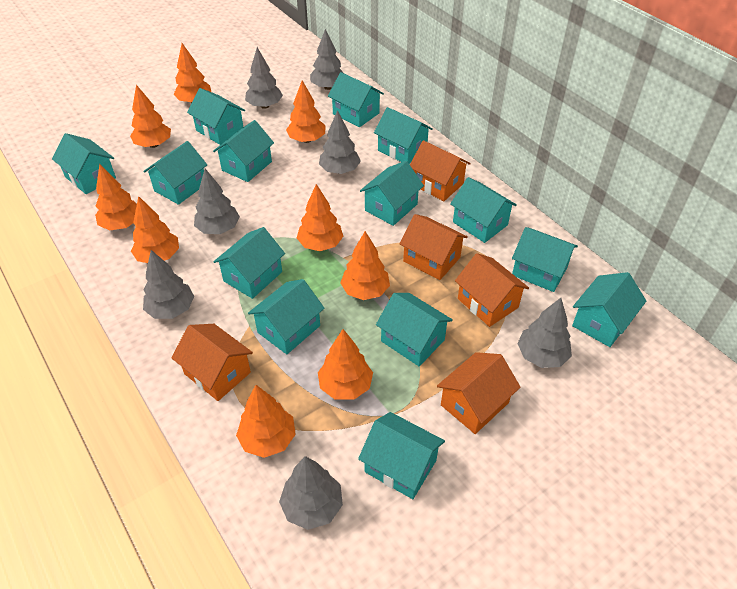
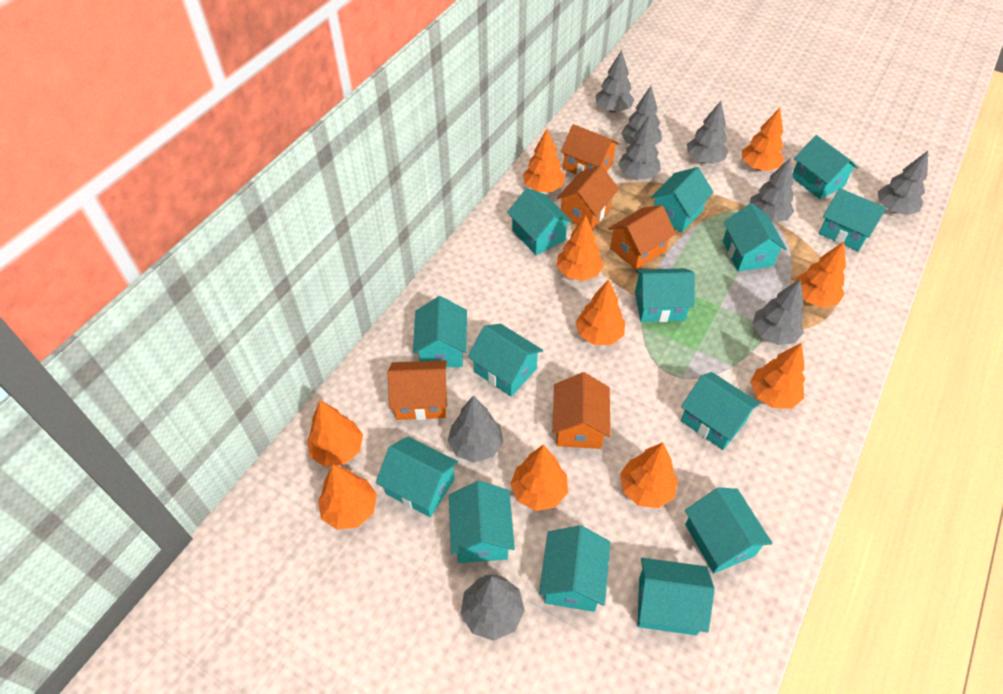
grey tree: [143,250,194,319] [194,169,240,234] [245,47,283,109] [279,456,343,530] [310,29,343,90] [319,110,361,174] [517,298,572,368] = 7 -> [448,396,503,463] [461,574,525,640] [595,50,634,112] [618,116,661,179] [621,86,662,145] [687,101,728,164] [750,158,794,222] [753,279,804,345] [878,151,928,215] = 9
orange tree: [95,164,137,230] [130,85,171,148] [131,196,179,263] [173,43,211,103] [236,385,296,458] [286,80,326,143] [297,184,344,251] [318,329,373,400] [340,231,390,300] = 9 -> [307,401,363,467] [318,464,377,530] [511,445,568,511] [523,129,565,192] [557,215,604,281] [575,280,625,345] [620,442,678,508] [742,108,784,171] [750,343,805,409] [796,242,846,308] = 10

